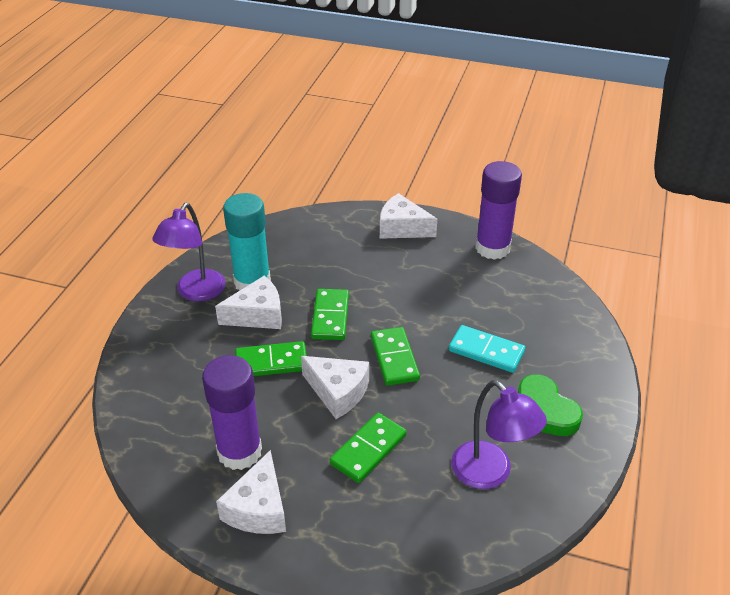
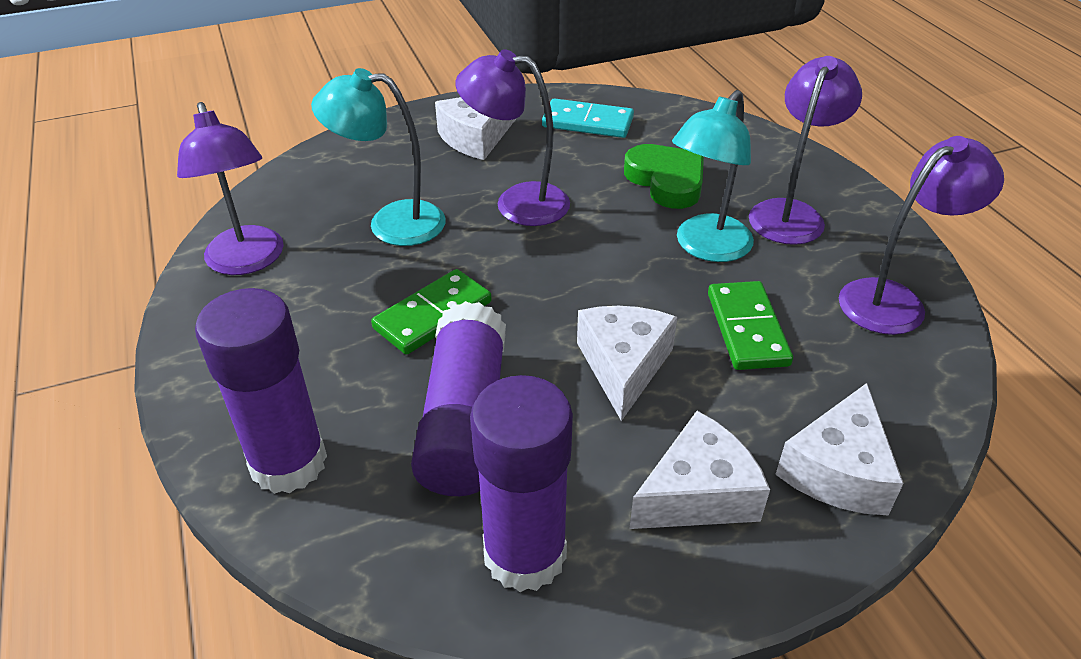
green domino: [235,341,307,376] [311,289,349,340] [330,413,407,483] [371,327,420,386] = 4 -> [371,269,492,355] [708,281,793,370] = 2
purple glue stick: [202,355,262,470] [475,161,522,260] = 2 -> [195,288,327,494] [411,301,506,496] [470,375,573,592] = 3
purple lamp: [152,203,226,302] [451,380,547,489] = 2 -> [177,102,284,275] [455,49,570,226] [749,56,862,245] [839,136,1004,335] = 4
turquoise glue stick: [223,193,271,291] = 1 -> none = 0
turquoise lamp: none = 0 -> [311,68,446,246] [672,90,754,262] = 2

